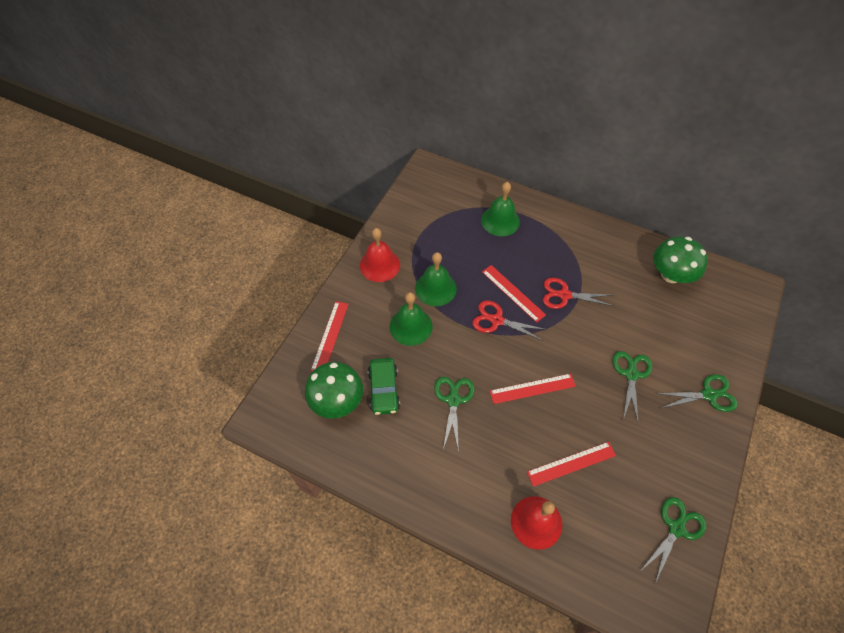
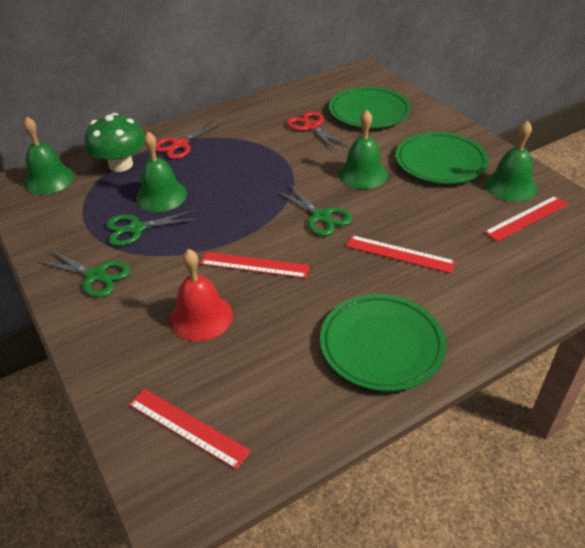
green bell: [390,292,433,346] [415,252,457,306] [481,182,520,236] = 3 -> [23,117,74,195] [136,132,187,212] [338,110,388,189] [484,121,537,202] = 4
green car: [368,358,400,415] = 1 -> none = 0
green mushroom: [305,362,363,419] [653,236,708,283] = 2 -> [84,113,145,172] = 1
green plate: none = 0 -> [320,294,446,392] [329,87,411,128] [396,132,489,184] = 3
green scissors: [434,377,474,452] [612,351,652,422] [641,497,706,584] [656,374,738,412] = 4 -> [37,249,130,298] [106,210,200,246] [276,184,352,236] = 3
red bell: [360,228,400,282] [511,496,562,550] = 2 -> [170,249,233,341] = 1

